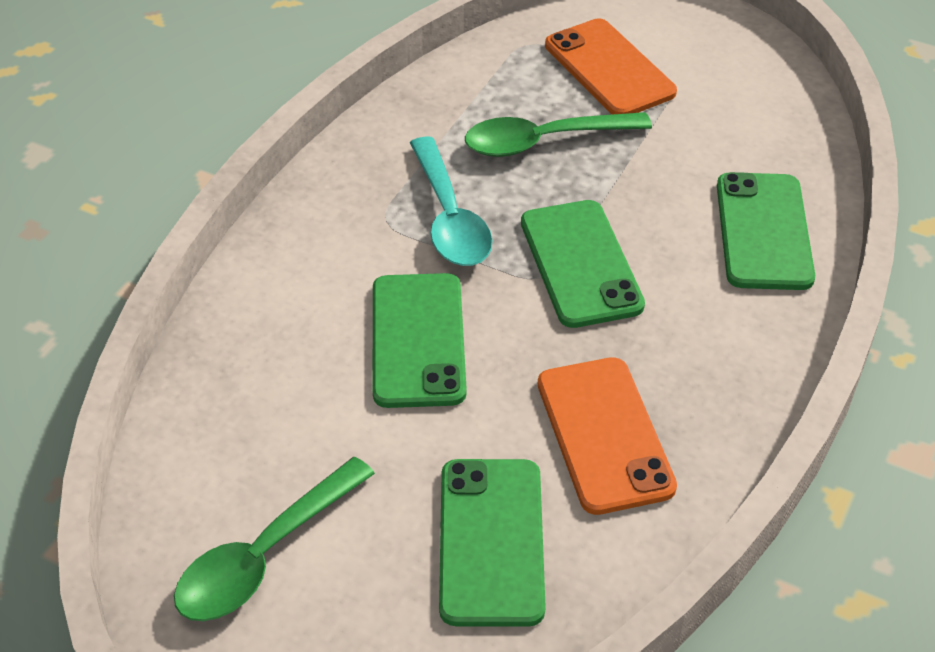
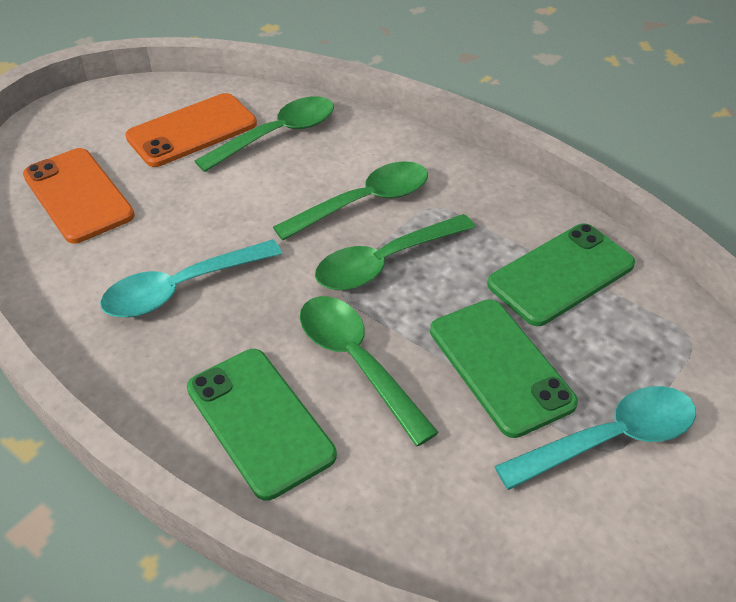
green phone: [373,273,467,408] [439,459,546,627] [521,200,645,328] [717,172,815,290] = 4 -> [187,349,337,500] [430,299,578,438] [487,224,635,326] = 3
green spoon: [174,457,375,621] [465,112,652,157] = 2 -> [195,96,334,172] [273,161,428,240] [300,296,439,446] [315,214,476,290] = 4
turquoise spoon: [410,136,493,266] = 1 -> [100,239,282,318] [494,386,696,490] = 2

